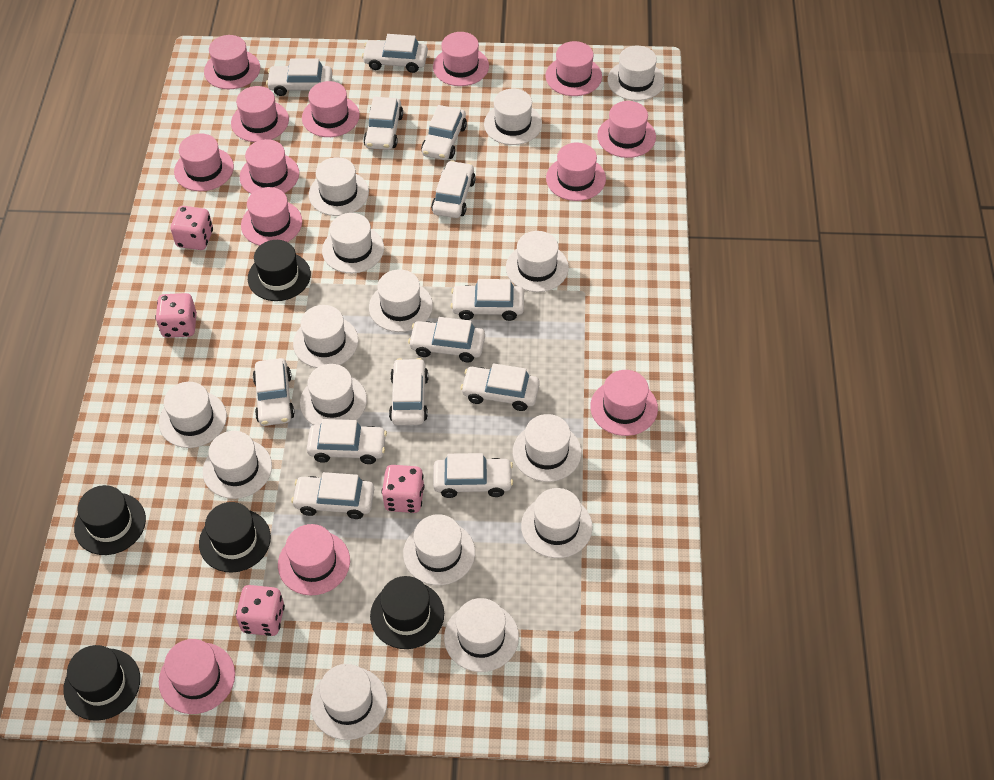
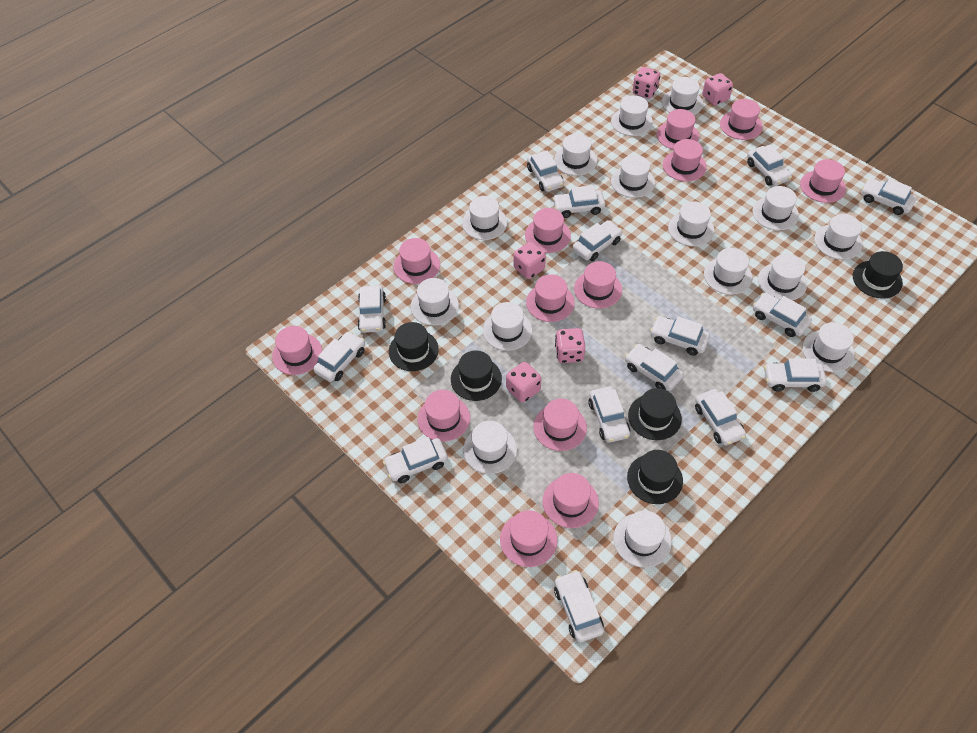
pink dice: [155,293,197,338] [171,206,213,250] [236,585,285,636] [381,465,425,513] = 4 -> [506,362,541,403] [513,242,546,279] [555,328,585,363] [632,67,660,99] [702,73,733,106] = 5
white car: [253,358,295,426] [266,58,333,96] [291,472,374,519] [307,419,387,464] [362,34,428,73] [364,97,403,150] [389,358,429,425] [408,317,485,362] [421,105,467,160] [431,160,476,218] [433,453,513,498] [450,279,524,321] [461,363,540,411] = 13 -> [313,331,365,382] [357,285,386,333] [383,437,448,483] [527,150,564,192] [552,185,605,218] [554,570,604,642] [573,220,623,261] [588,386,630,443] [625,344,684,391] [650,316,710,356] [695,389,746,446] [747,145,792,186] [753,293,812,337] [764,359,827,392] [861,178,917,215] = 15

